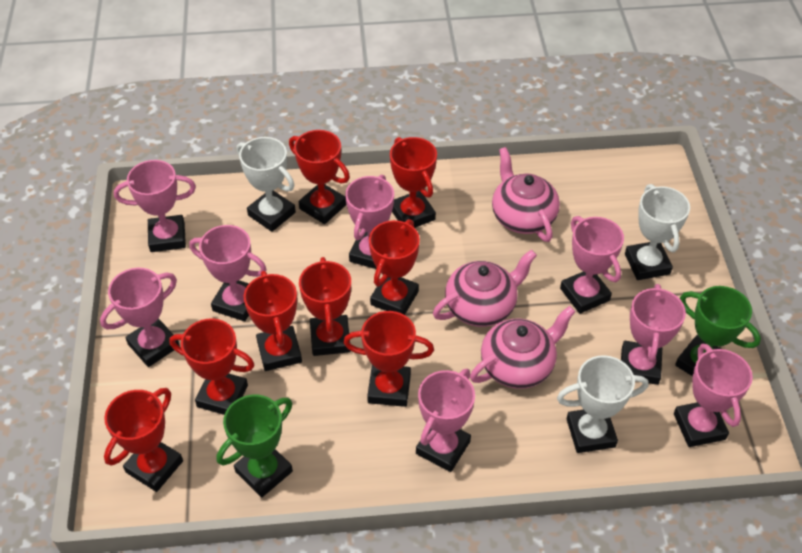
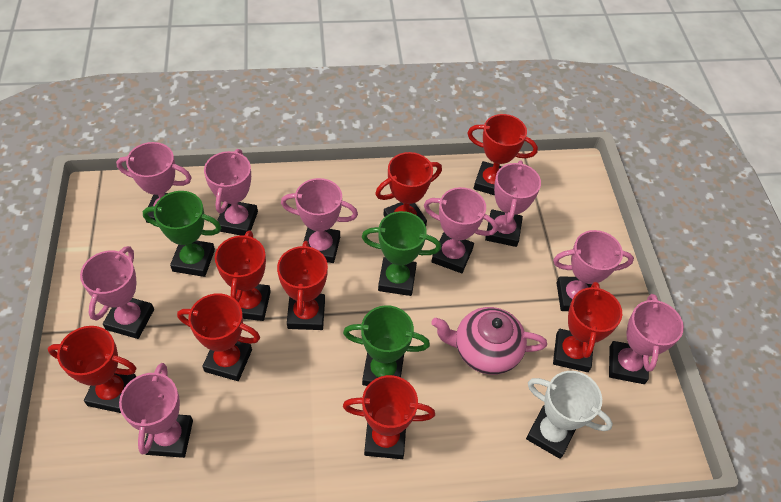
green trophy: [217,395,293,498] [675,286,761,376] = 2 -> [143,191,221,277] [343,305,430,386] [362,211,441,296] = 3
pink teapot: [433,249,537,327] [470,306,576,389] [492,147,560,242] = 3 -> [431,307,547,375] = 1
pink trophy: [100,268,180,367] [114,160,196,252] [189,225,267,321] [345,174,394,269] [416,368,475,472] [560,216,624,314] [621,284,686,385] [674,344,753,447] = 8 -> [80,246,154,339] [116,142,192,223] [119,363,193,458] [204,149,258,236] [281,178,358,263] [424,187,498,273] [485,160,541,247] [553,230,634,311] [609,294,684,384] = 9
white trophy: [237,137,296,232] [557,355,649,453] [625,184,690,280] = 3 -> [526,371,613,459] = 1

